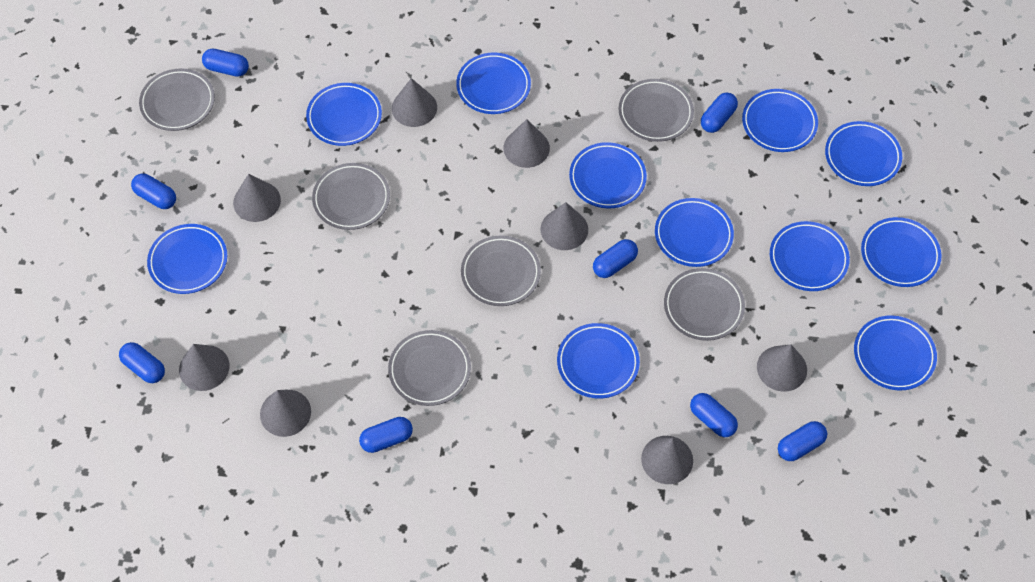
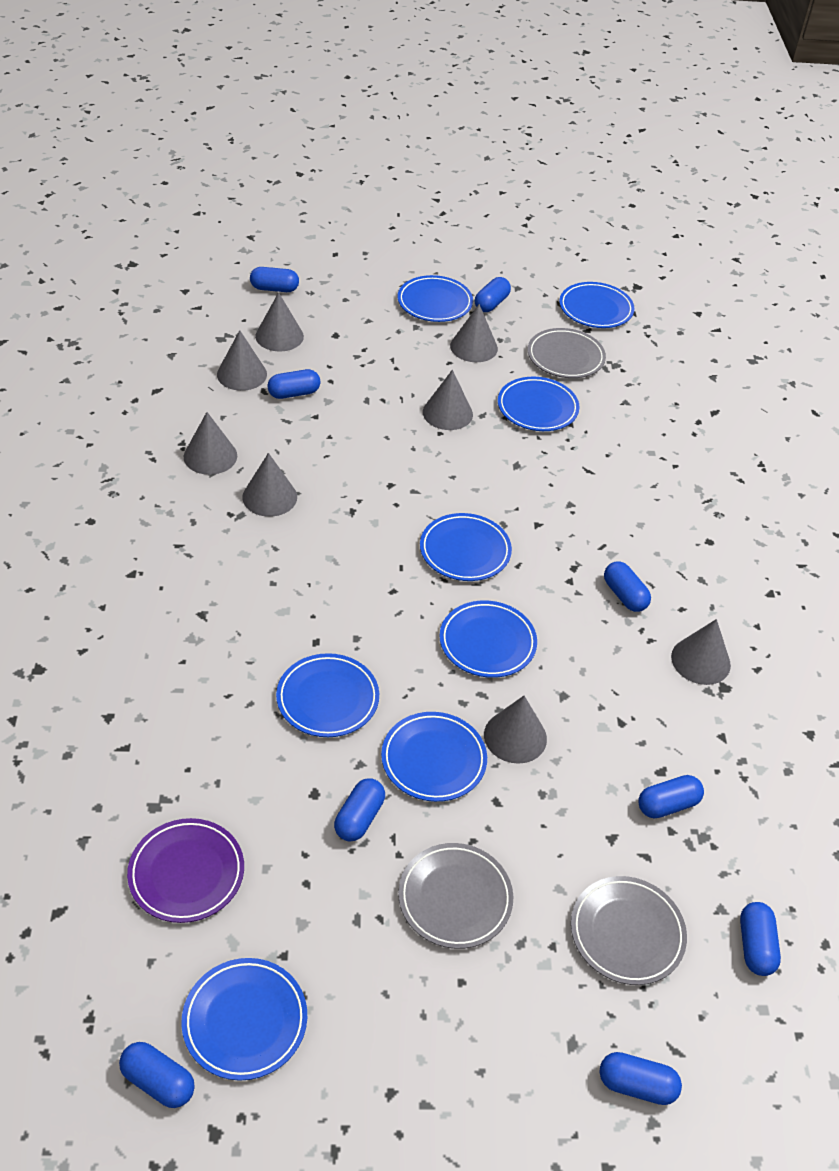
blue capsule: [119,342,165,383] [131,174,176,209] [202,49,249,77] [359,417,413,453] [593,239,638,278] [690,393,738,437] [701,93,738,133] [778,421,827,461] = 8 -> [119,1042,195,1108] [250,267,299,292] [267,369,320,399] [334,778,385,842] [475,277,511,312] [600,1052,682,1105] [604,561,651,612] [638,775,704,819] [740,902,781,976] = 9
blue plate: [147,224,227,294] [306,83,382,146] [456,53,531,114] [557,323,640,398] [569,142,647,208] [655,198,734,267] [742,89,818,152] [770,221,850,291] [825,121,902,186] [854,315,937,390] [861,217,942,287] = 11 -> [181,958,307,1081] [276,653,379,737] [381,712,487,802] [398,275,473,322] [420,513,512,581] [439,601,537,678] [498,377,580,431] [559,282,634,328] = 8
grey plate: [139,68,215,131] [312,163,390,230] [388,330,471,406] [461,235,541,306] [619,79,694,142] [664,268,745,341] = 6 -> [398,843,513,949] [528,328,606,378] [571,876,687,985] = 3
purple plate: none = 0 -> [127,818,244,923] = 1

